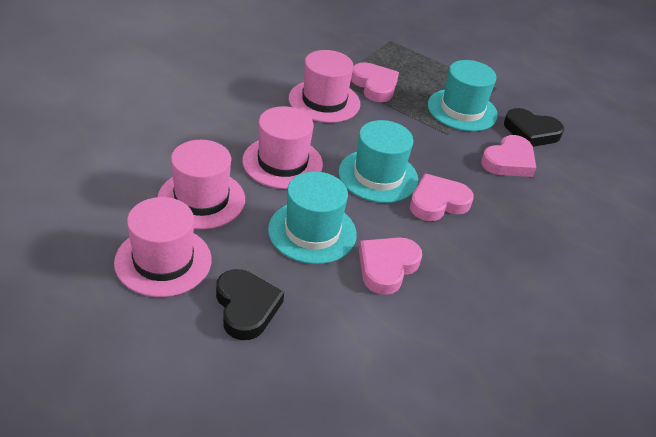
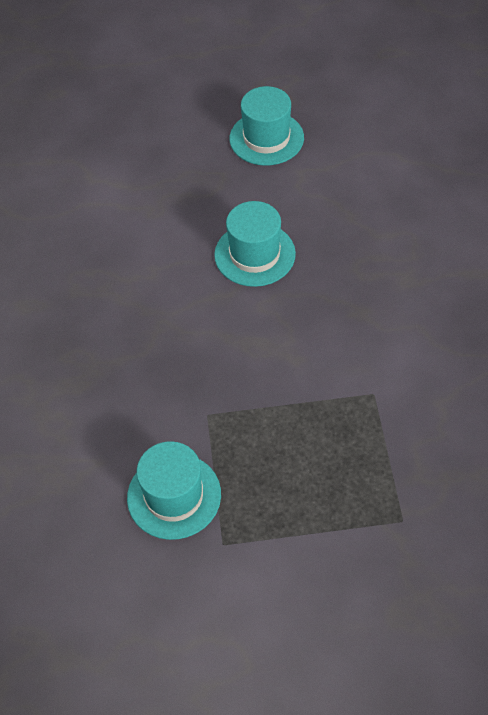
black heart: [216,269,284,340] [504,108,564,147] = 2 -> none = 0
pink hat: [114,197,212,297] [158,140,245,229] [242,106,323,189] [289,50,360,123] = 4 -> none = 0
pink heart: [351,62,399,102] [359,237,422,295] [410,174,474,221] [481,135,536,177] = 4 -> none = 0

